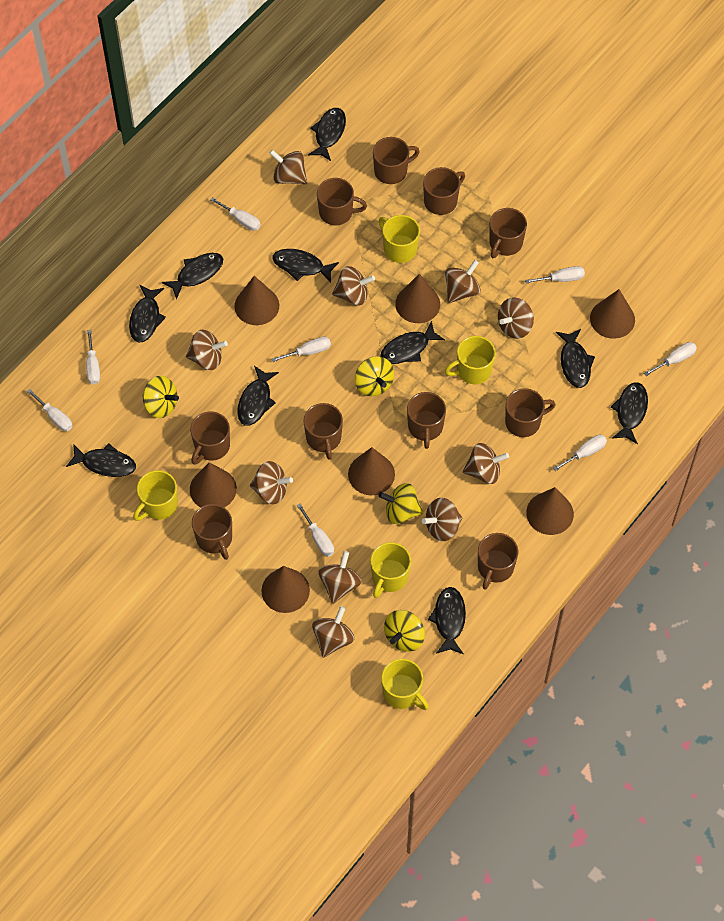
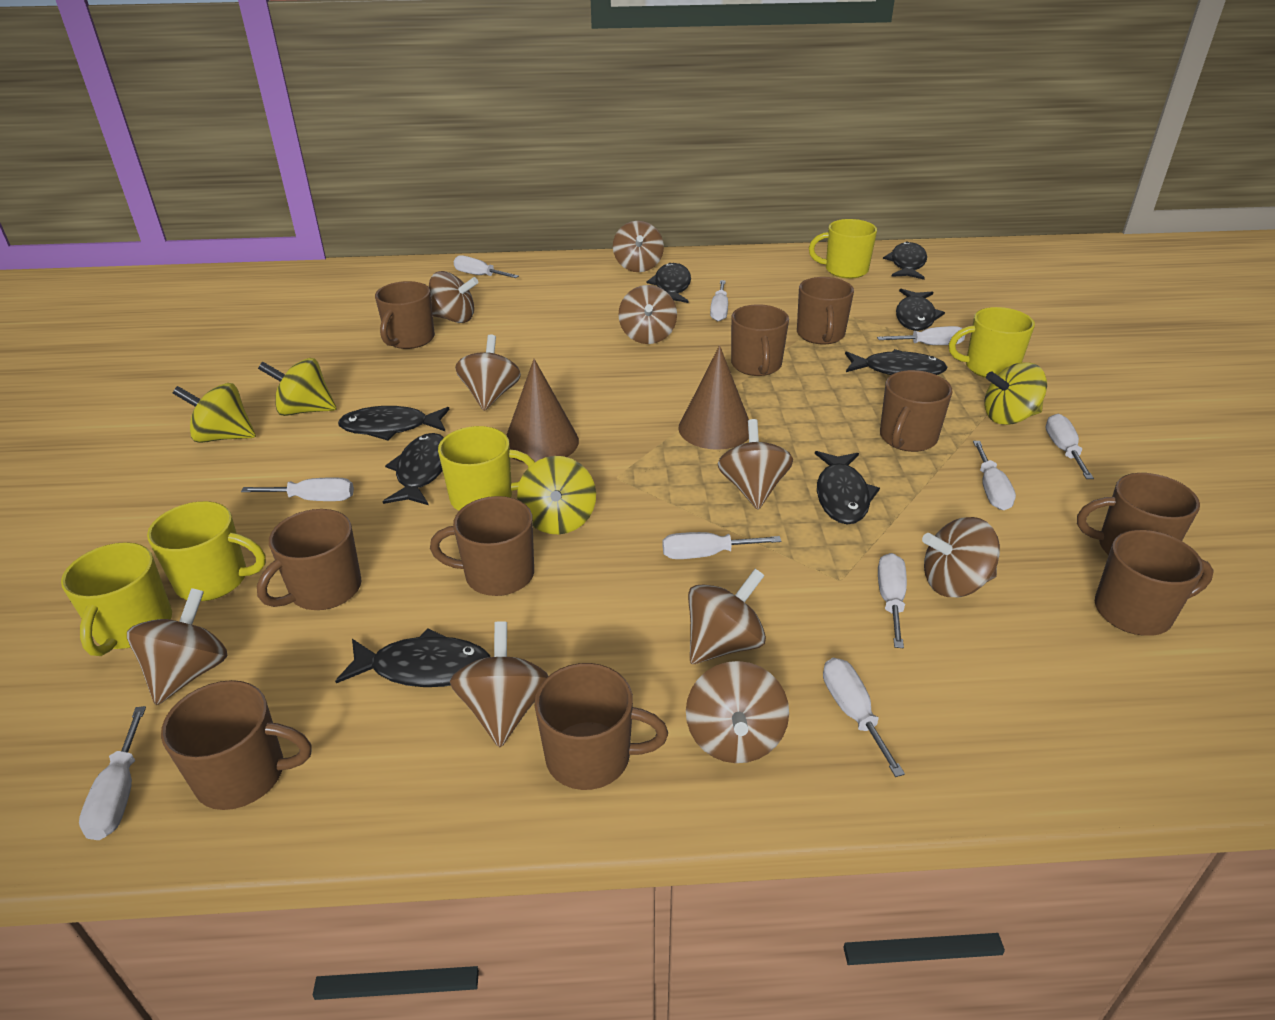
black fish: [66,443,136,477] [129,285,166,343] [162,253,223,300] [237,366,279,426] [273,249,339,283] [308,108,346,161] [380,321,445,364] [428,587,466,654] [556,329,595,388] [611,382,648,444] = 10 -> [335,628,490,687] [338,406,450,441] [383,433,444,505] [646,263,691,303] [815,451,880,524] [845,349,947,375] [883,241,927,280] [896,289,945,331] = 8
brown cone: [190,462,237,507] [234,276,279,325] [261,566,310,613] [348,447,395,495] [395,274,440,323] [526,487,574,535] [590,289,635,339] = 7 -> [506,359,579,463] [678,345,749,450] = 2
white screwdriver: [27,389,73,431] [86,330,100,385] [210,197,261,231] [272,336,331,362] [297,504,334,557] [525,266,585,284] [553,435,607,471] [644,342,697,376] = 8 -> [79,706,146,840] [241,477,354,501] [454,255,519,278] [663,532,782,559] [710,280,728,321] [823,658,905,777] [877,326,965,345] [878,553,907,648] [973,441,1016,510] [1046,414,1094,479] = 10

